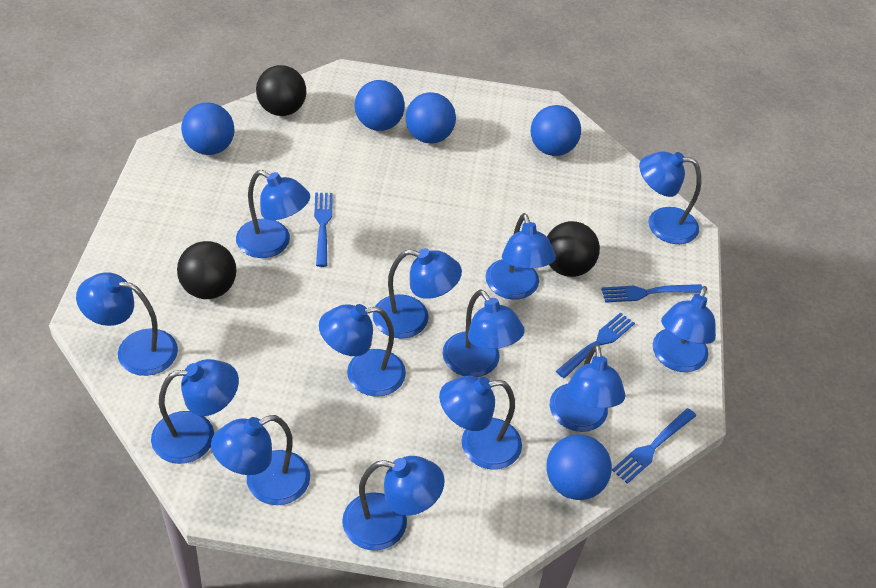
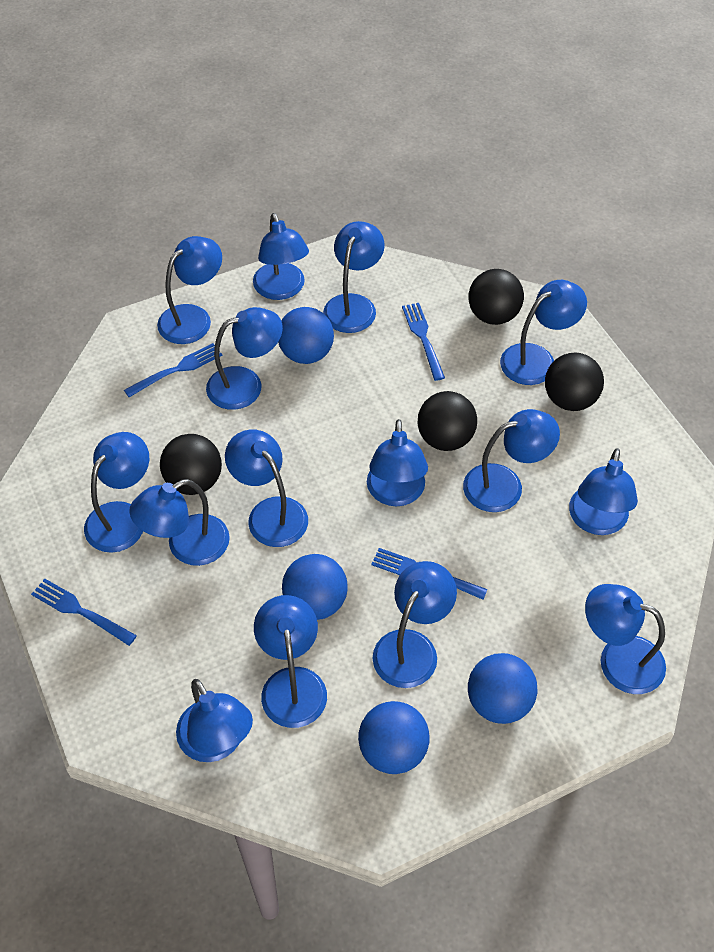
black ball: [177,241,237,299] [256,65,306,116] [547,221,600,277] = 3 -> [160,434,222,495] [417,391,477,451] [468,269,524,325] [545,352,604,411] = 4
blue ball: [181,102,235,155] [355,80,405,131] [406,92,456,144] [531,105,581,156] [546,434,612,500] = 5 -> [278,307,334,364] [282,554,348,620] [358,701,430,774] [468,653,538,724] = 4
blue lamp: [76,272,178,376] [151,359,239,464] [211,415,310,505] [236,170,310,258] [319,304,406,397] [342,456,445,551] [373,248,462,339] [439,376,522,470] [443,290,525,377] [486,213,556,300] [550,344,626,432] [639,151,701,244] [653,286,716,372] = 13 -> [84,432,149,553] [129,479,230,566] [157,236,222,344] [176,679,253,762] [206,307,283,410] [225,430,308,547] [253,213,309,300] [254,595,327,728] [323,221,385,333] [367,419,428,506] [373,561,457,688] [463,409,560,512] [500,280,587,385] [569,448,638,535] [585,584,666,694] = 15

